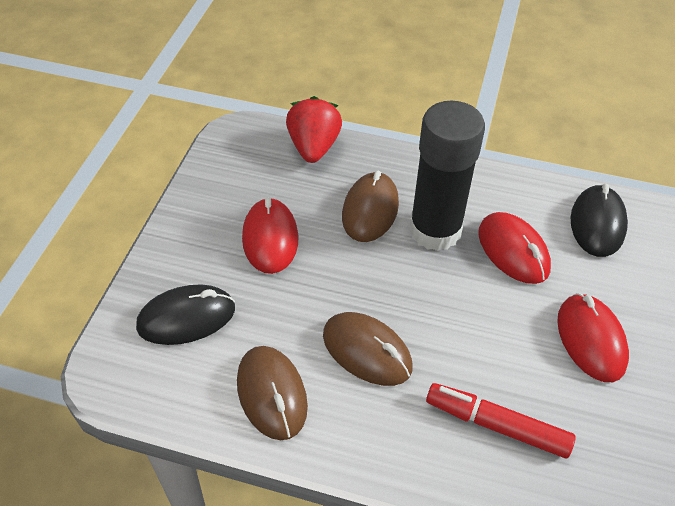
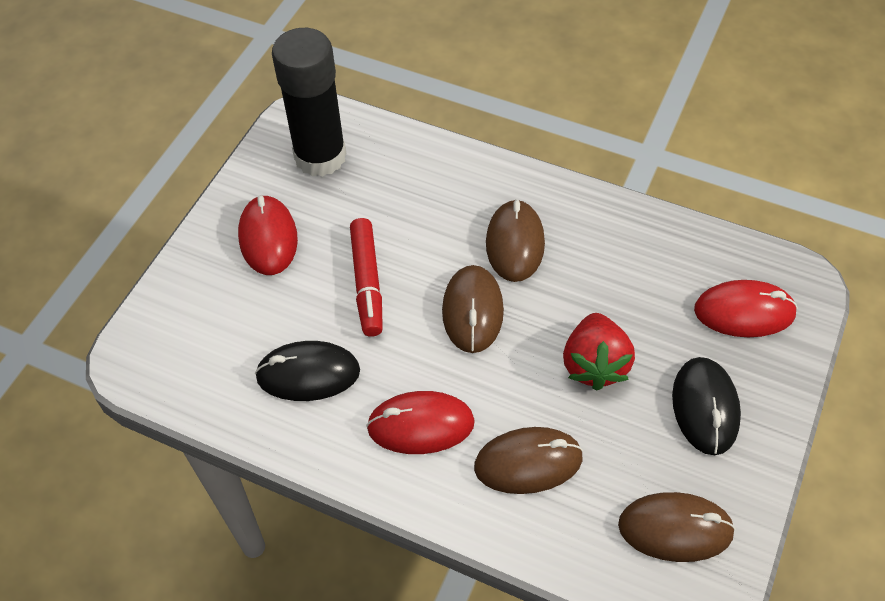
brown mouse: [237,346,308,440] [323,312,413,386] [342,171,399,242] = 3 -> [442,265,504,353] [474,427,583,494] [486,199,545,282] [618,492,736,562] = 4

